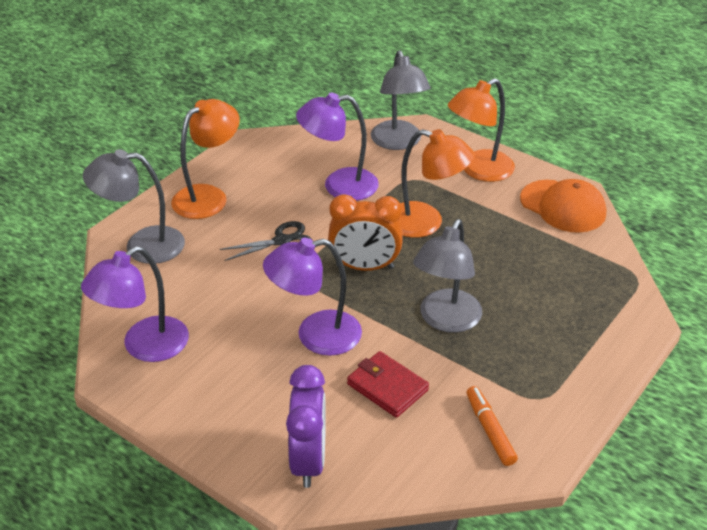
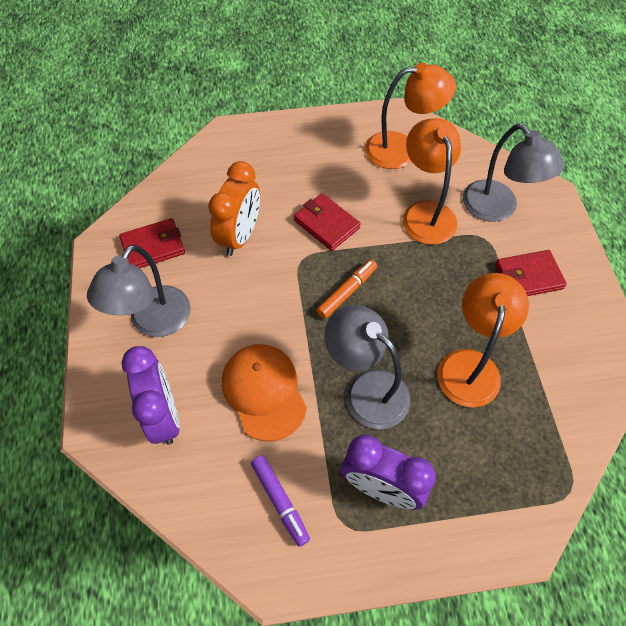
black scissors: [220,221,312,261] = 1 -> none = 0
purple clock: [286,365,326,488] = 1 -> [121,346,180,445] [341,435,436,510] = 2
purple lamp: [81,246,189,362] [263,238,362,356] [296,92,379,201] = 3 -> none = 0
purple marker: none = 0 -> [251,455,310,547] = 1
red wallet: [347,351,429,418] = 1 -> [119,218,185,268] [294,193,360,251] [495,250,567,296] = 3

